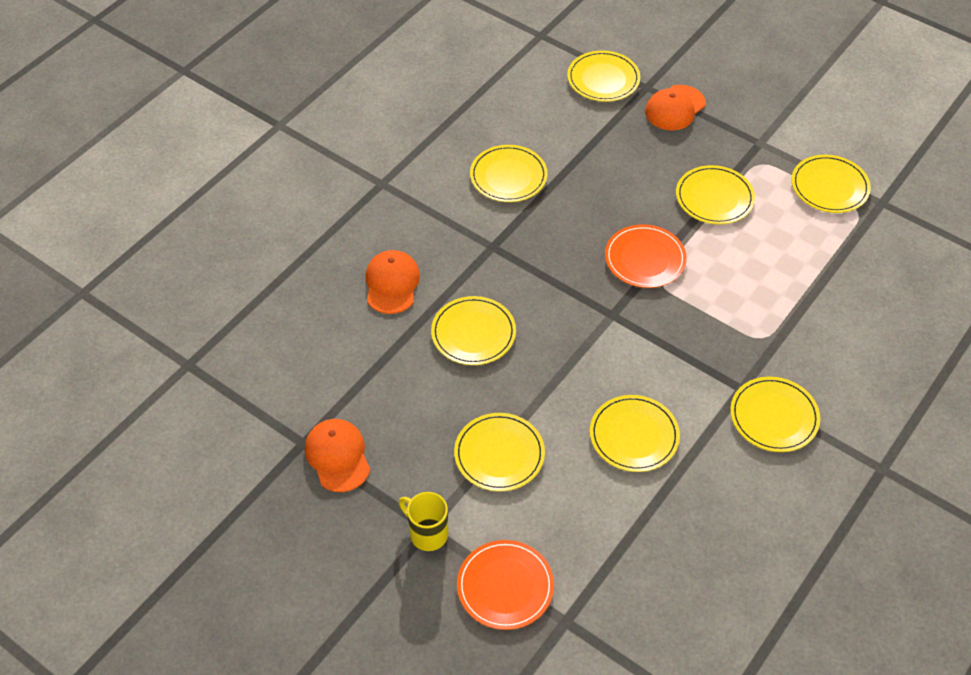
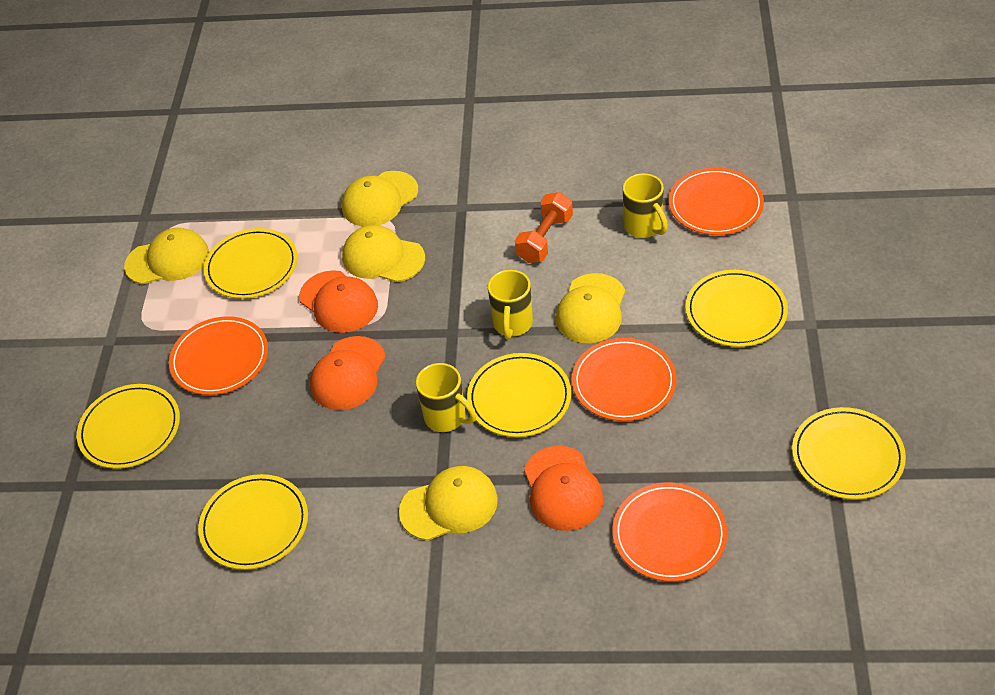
orange dumbbell: none = 0 -> [515,192,573,263] = 1
orange plate: [457,540,554,630] [605,224,687,288] = 2 -> [169,316,268,395] [572,338,677,421] [613,483,728,582] [669,168,764,235] = 4
yellow cap: none = 0 -> [124,228,209,284] [342,171,418,227] [342,225,425,282] [399,466,498,541] [556,273,625,343] = 5
yellow mug: [399,492,448,551] = 1 -> [416,363,476,432] [488,270,533,339] [623,173,668,238] = 3
yellow plate: [431,296,516,365] [454,413,545,491] [470,145,547,202] [567,51,640,102] [590,395,680,472] [676,165,755,225] [730,376,820,452] [792,155,871,213] = 8 -> [77,384,180,469] [198,474,308,570] [204,228,298,299] [467,353,571,437] [686,270,788,347] [792,407,906,500] = 6

